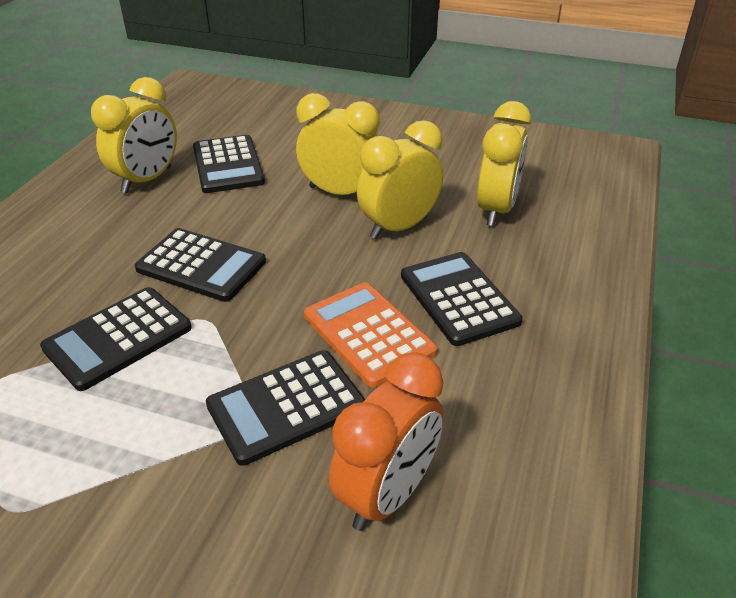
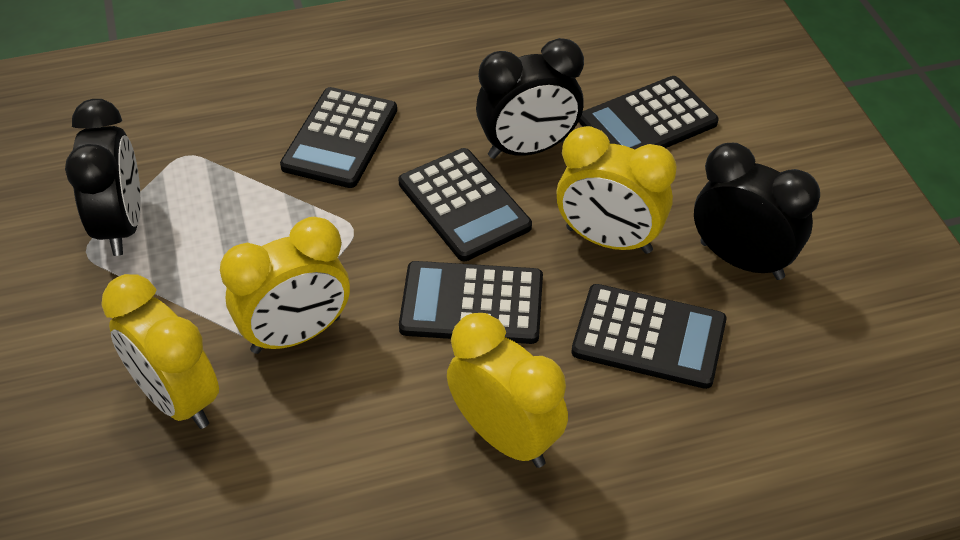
black clock: none = 0 -> [65,99,141,256] [476,38,584,159] [694,143,820,280] = 3
orange calculator: [304,282,437,387] = 1 -> none = 0
orange clock: [329,352,443,531] = 1 -> none = 0

